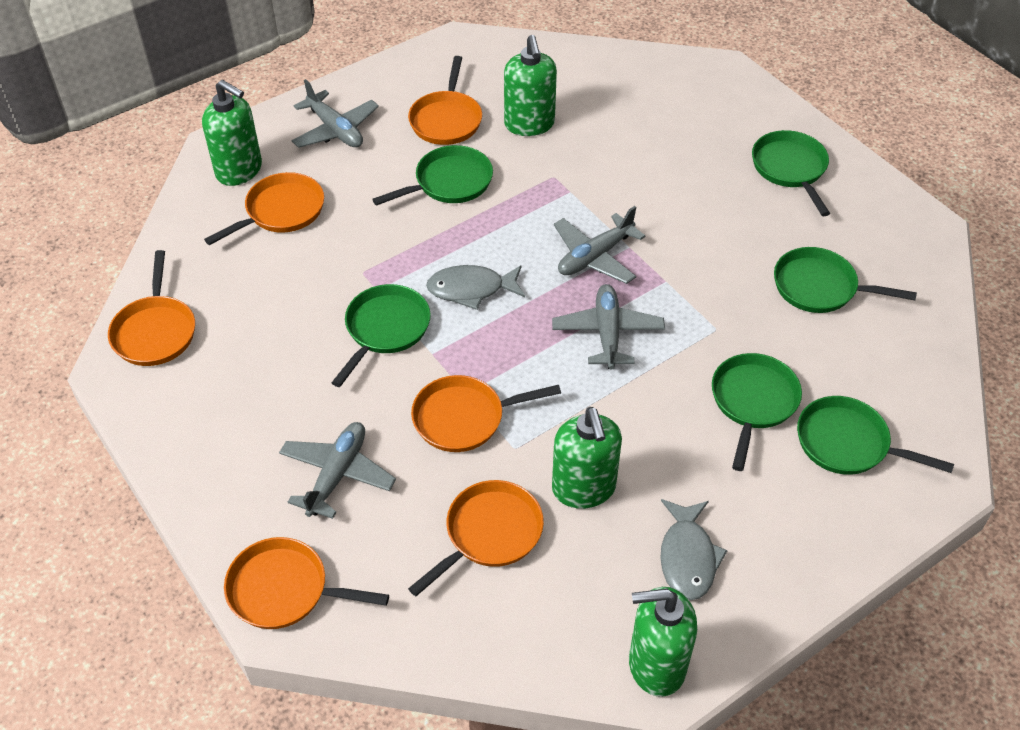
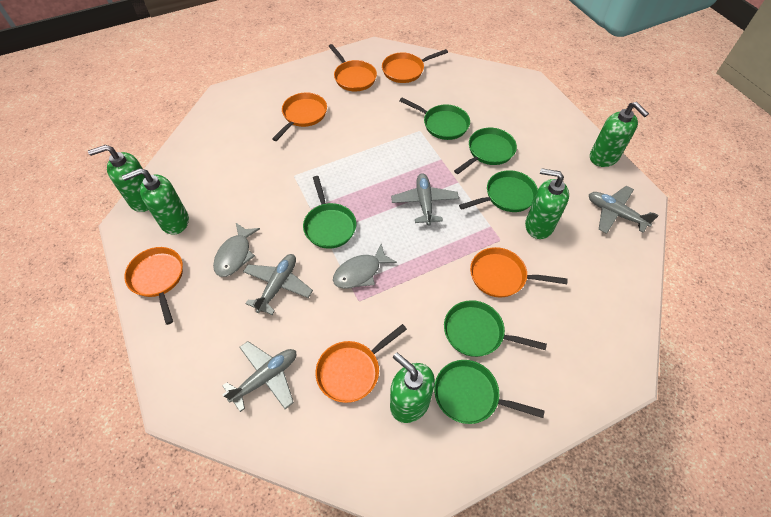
green soap dispenser: [202,80,262,186] [504,35,557,136] [552,407,622,509] [629,587,697,697] = 4 -> [88,145,149,212] [122,168,189,235] [390,352,435,423] [525,168,569,239] [590,102,649,167] = 5

